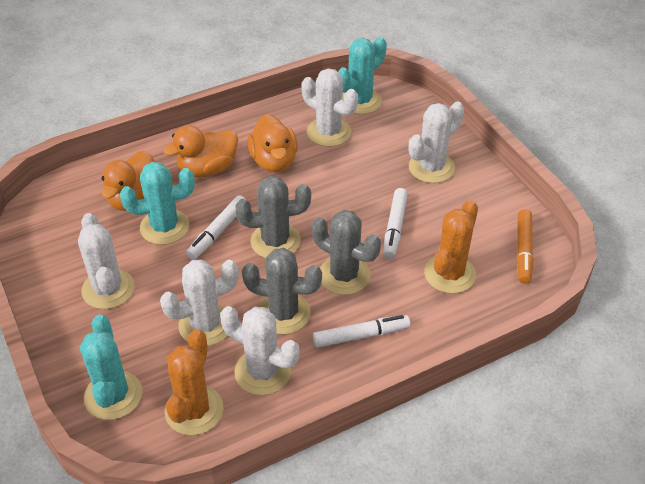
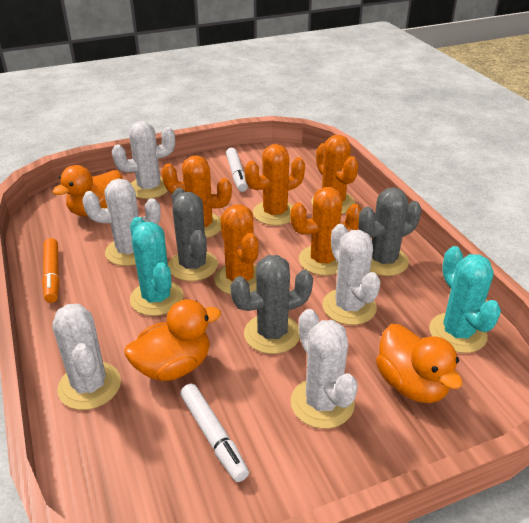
orange cactus: [165,329,224,435] [424,200,478,294] = 2 -> [162,155,232,238] [214,205,258,295] [245,144,305,226] [290,187,362,276] [311,135,359,214] = 5
turquoise cactus: [80,314,142,420] [120,162,195,245] [338,37,387,115] = 3 -> [130,217,183,316] [429,246,501,353] = 2
white marker: [186,195,246,260] [313,315,410,348] [383,188,408,259] = 3 -> [180,384,249,482] [226,148,248,192] = 2

